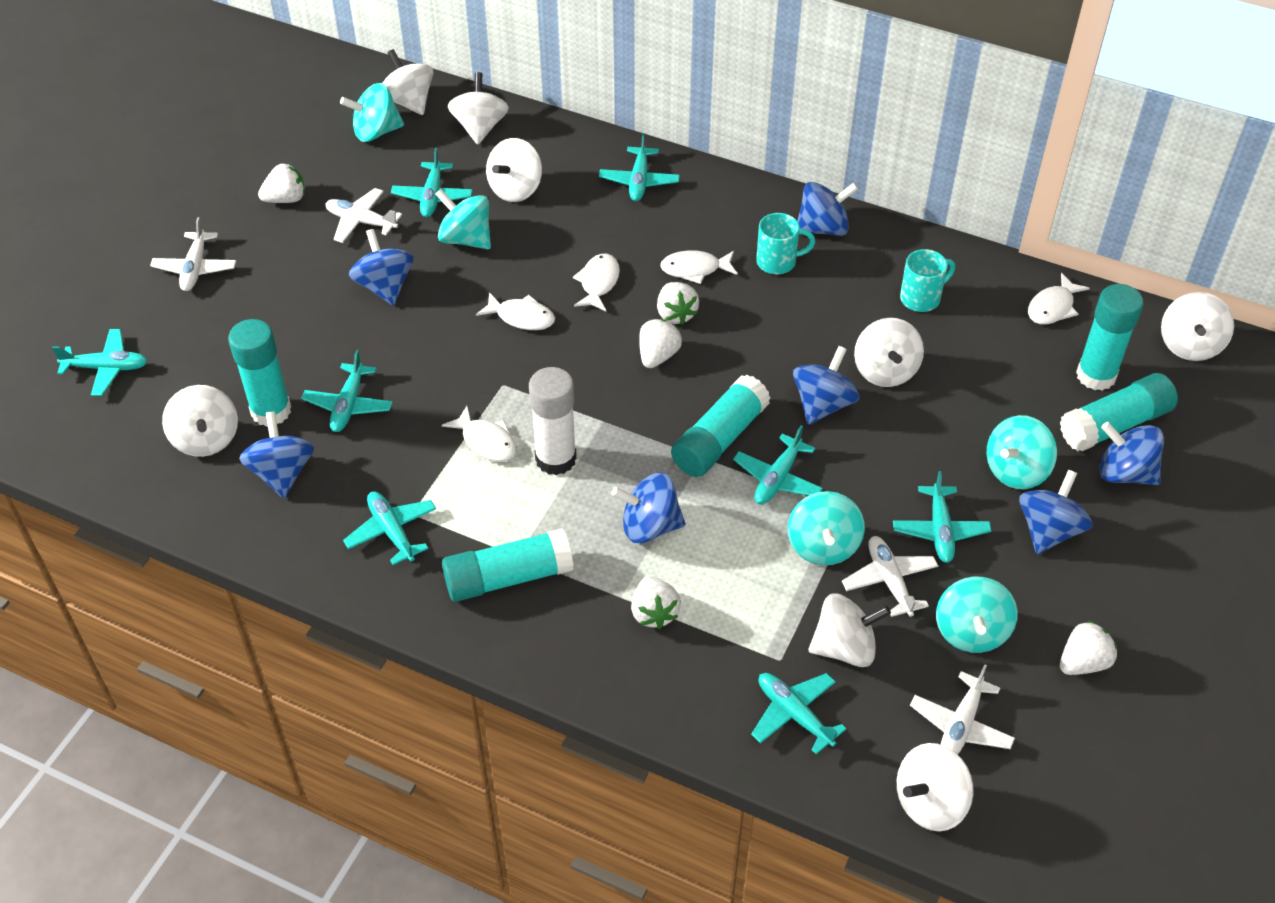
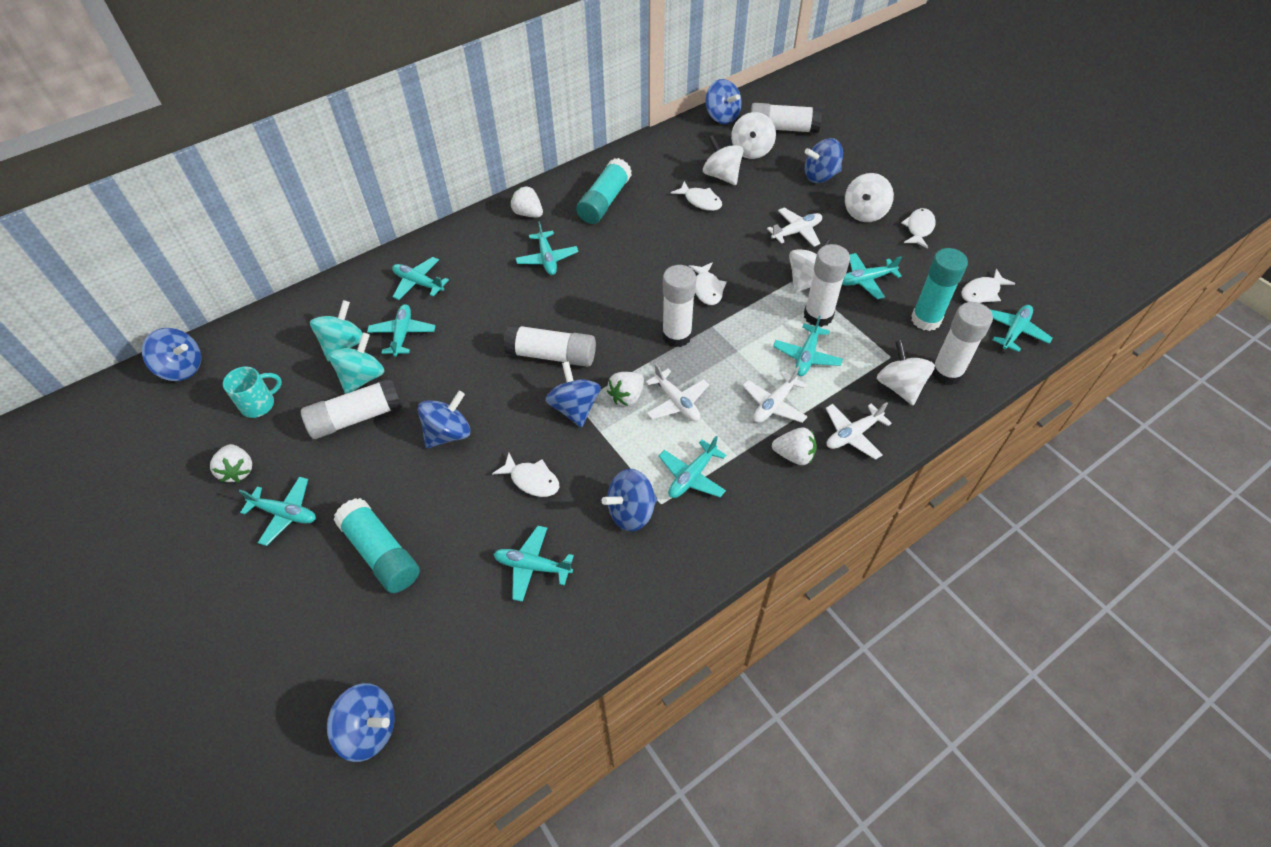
turquoise glue stick: [228,319,291,427] [442,528,574,602] [671,375,771,477] [1060,373,1178,452] [1076,284,1144,391] = 5 -> [333,498,420,593] [576,158,632,224] [911,248,968,331] = 3
turquoise mug: [756,213,815,274] [900,249,955,312] = 2 -> [223,367,282,418] = 1
turquoise plane: [52,329,147,396] [302,350,393,432] [343,491,436,565] [391,148,473,217] [599,133,680,201] [733,426,823,505] [751,673,847,754] [893,471,991,563] = 8 -> [239,477,316,546] [367,304,435,357] [392,257,449,300] [494,526,574,602] [516,221,578,275] [659,436,726,498] [773,315,843,376] [842,253,902,299] [990,305,1053,352] = 9
turquoise spinning top: [340,83,404,142] [435,189,491,249] [787,491,865,565] [936,577,1018,653] [987,415,1057,489] = 5 -> [310,300,363,361] [328,332,384,394] = 2
white glue stick: [529,367,577,475] = 1 -> [301,377,403,439] [504,324,596,367] [662,265,696,347] [751,103,822,133] [804,244,850,327] [932,302,993,385] = 6
white spinning top: [162,385,238,457] [383,49,434,115] [448,72,509,144] [486,138,542,202] [809,593,891,667] [854,318,924,387] [897,743,974,831] [1161,292,1234,361] = 8 -> [703,135,743,185] [731,112,776,159] [789,239,830,293] [845,173,894,222] [877,340,935,405] = 5
white strawberry: [258,163,305,203] [631,576,681,629] [639,319,682,368] [657,282,699,325] [1060,621,1117,675] = 5 -> [210,444,252,482] [510,186,543,217] [607,372,644,406] [772,427,817,465] = 4

